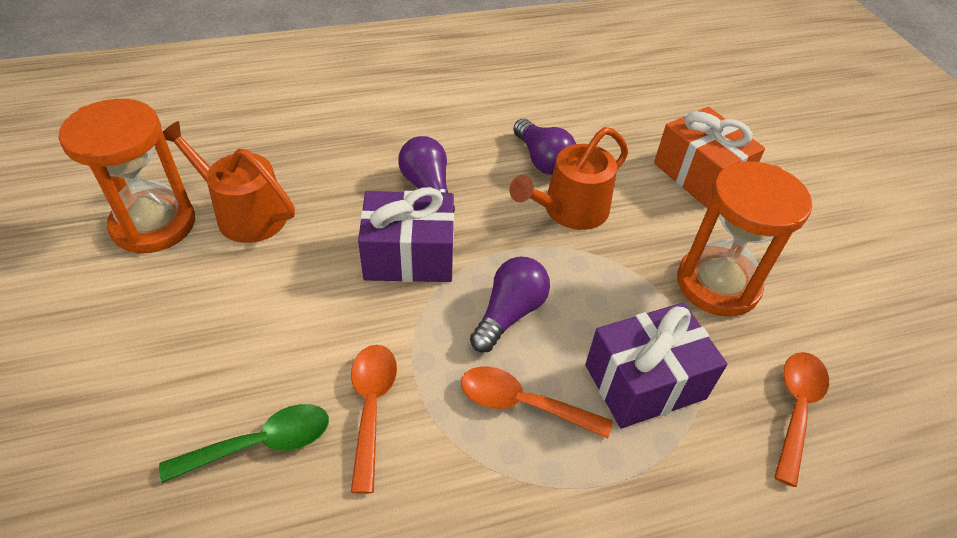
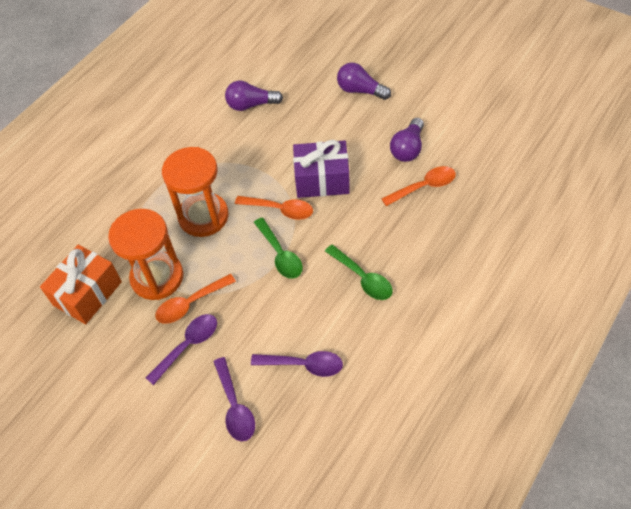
green spoon: [159,404,329,483] = 1 -> [254,218,303,279] [325,245,393,300] = 2
orange watering can: [163,121,295,243] [510,127,628,230] = 2 -> none = 0
purple gift: [358,187,454,282] [585,303,727,428] = 2 -> [293,140,350,198] = 1
purple spoon: none = 0 -> [146,314,217,385] [213,357,255,441] [251,351,343,377] = 3

